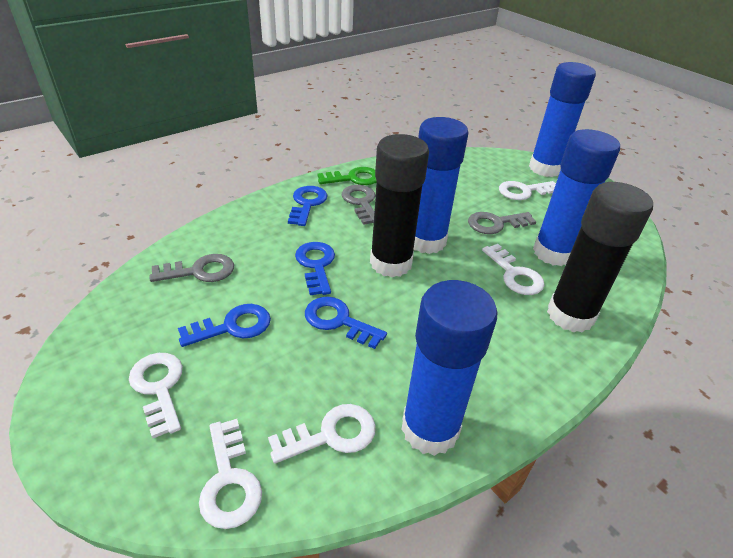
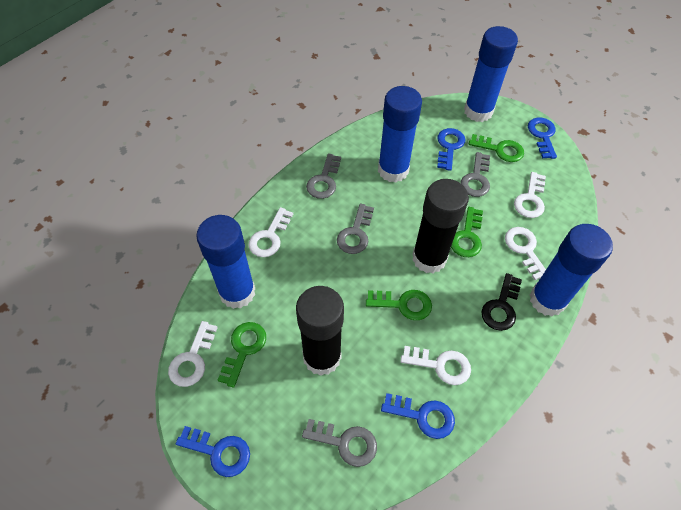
black key: none = 0 -> [481,273,522,331] = 1
green key: [318,167,377,185] = 1 -> [218,322,266,388] [366,290,432,320] [451,207,483,257] [469,134,524,162] = 4
grey key: [149,254,234,282] [342,185,375,225] [468,212,536,234] = 3 -> [302,419,377,467] [306,154,341,199] [337,204,374,254] [460,152,490,197] = 4

